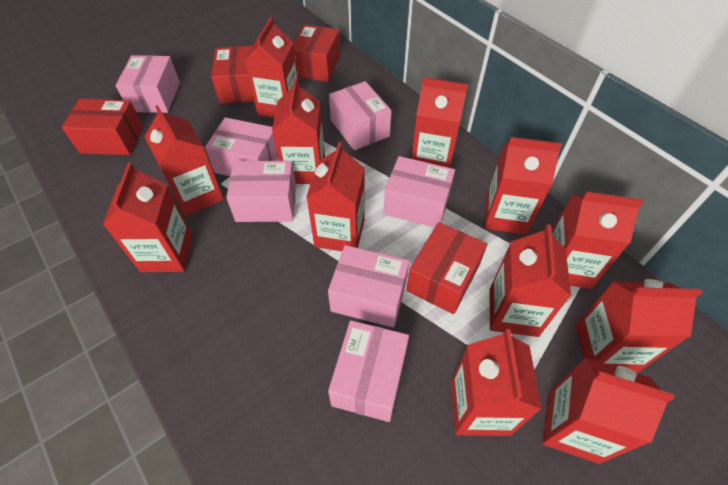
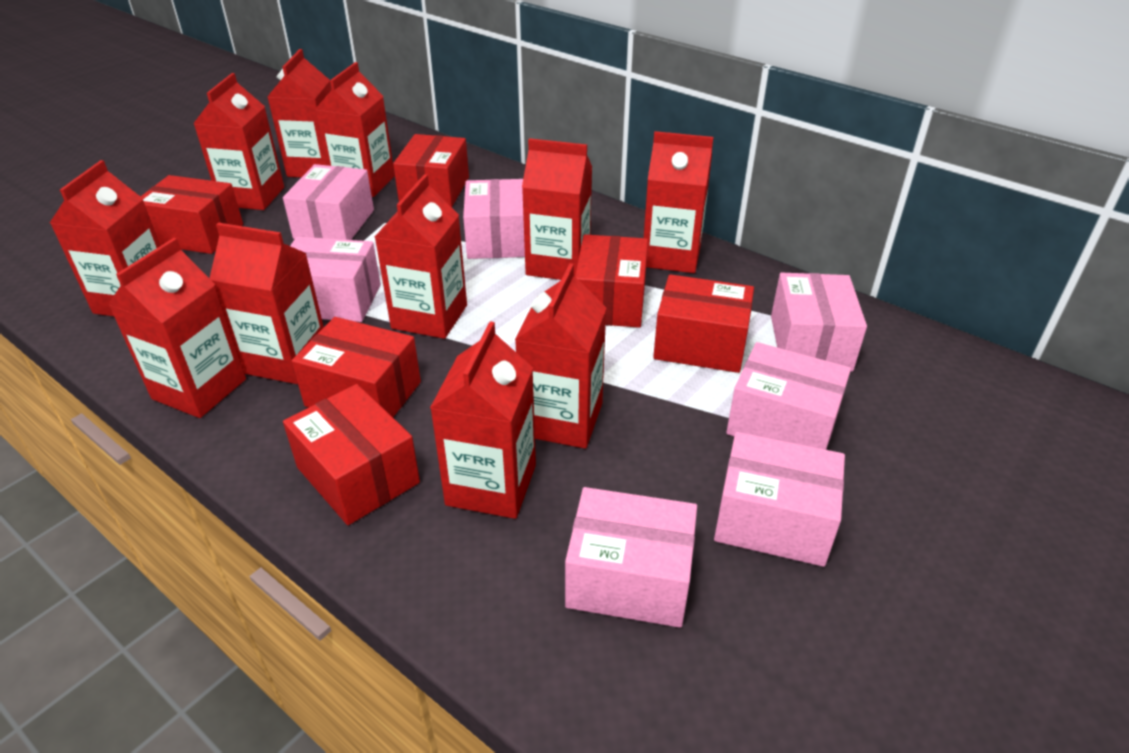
red box: [62,99,143,155] [211,46,254,104] [293,24,340,82] [406,222,487,314] = 4 -> [140,175,243,254] [283,384,420,525] [292,317,421,417] [393,134,469,207] [575,234,648,328] [653,274,754,373] = 6
red carton: [103,163,193,272] [144,105,224,216] [245,17,299,118] [272,78,325,184] [306,142,365,251] [411,77,468,168] [451,329,542,436] [484,137,562,235] [490,224,571,337] [542,358,675,464] [552,192,644,289] [575,279,703,373] = 12 -> [50,160,160,316] [108,238,246,418] [193,73,284,210] [209,223,324,384] [267,49,331,177] [315,62,395,197] [375,174,467,339] [430,321,536,519] [515,263,607,449] [522,138,592,280] [644,131,713,273] = 11

